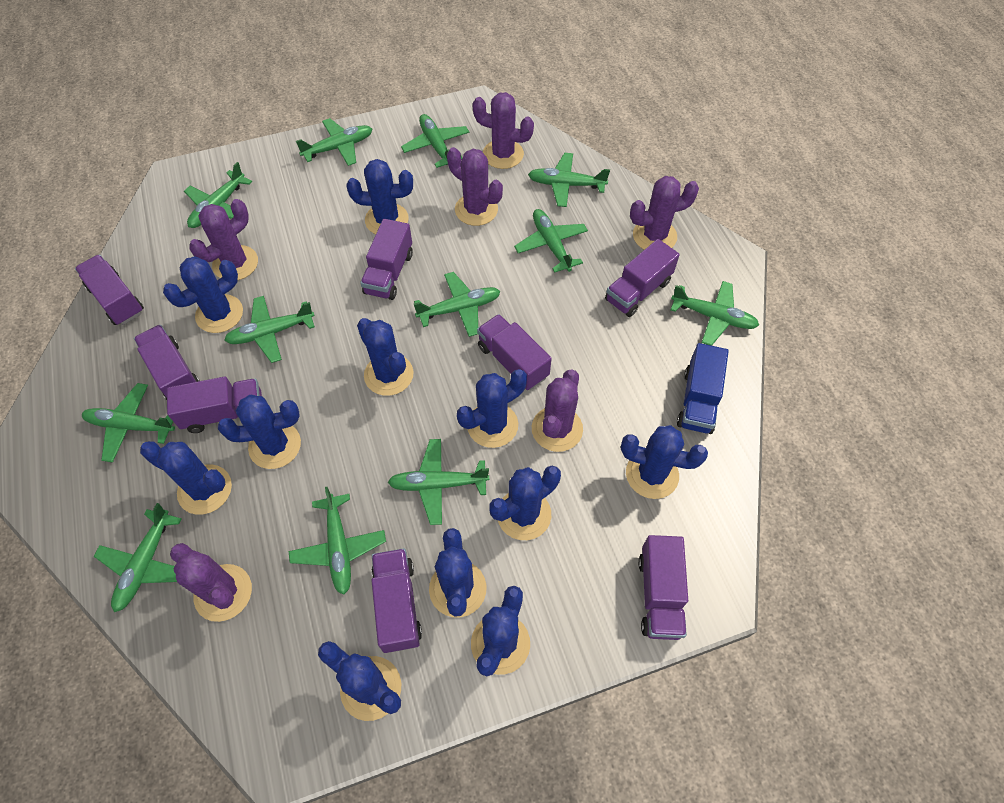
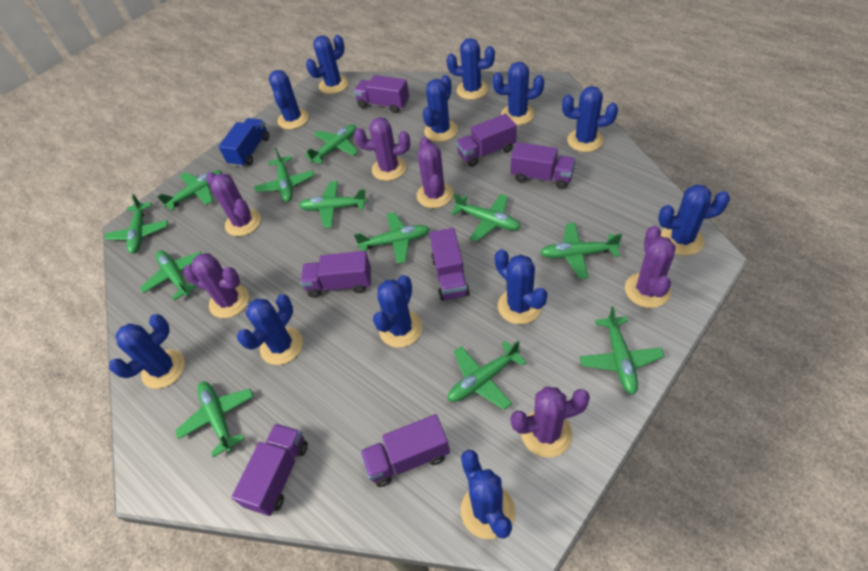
blue cactus: [140,441,232,515] [163,256,243,333] [218,395,301,469] [318,641,401,721] [346,159,413,234] [357,318,413,396] [429,528,487,618] [457,369,527,448] [471,586,530,677] [490,466,561,540] [621,425,708,499] = 11 -> [109,314,185,389] [237,294,303,365] [269,70,309,130] [306,35,348,94] [373,275,422,348] [423,75,458,142] [447,38,495,100] [461,450,515,539] [492,62,544,125] [494,249,547,324] [562,86,618,152] [658,184,730,255] = 12
purple truck: [75,255,144,325] [134,325,200,400] [167,376,262,433] [360,219,413,300] [371,548,422,653] [477,314,552,390] [605,239,680,317] [638,535,688,640] = 8 -> [231,423,308,516] [301,251,371,298] [354,75,409,113] [360,414,450,487] [430,228,470,301] [456,114,517,167] [511,142,576,189] = 7

